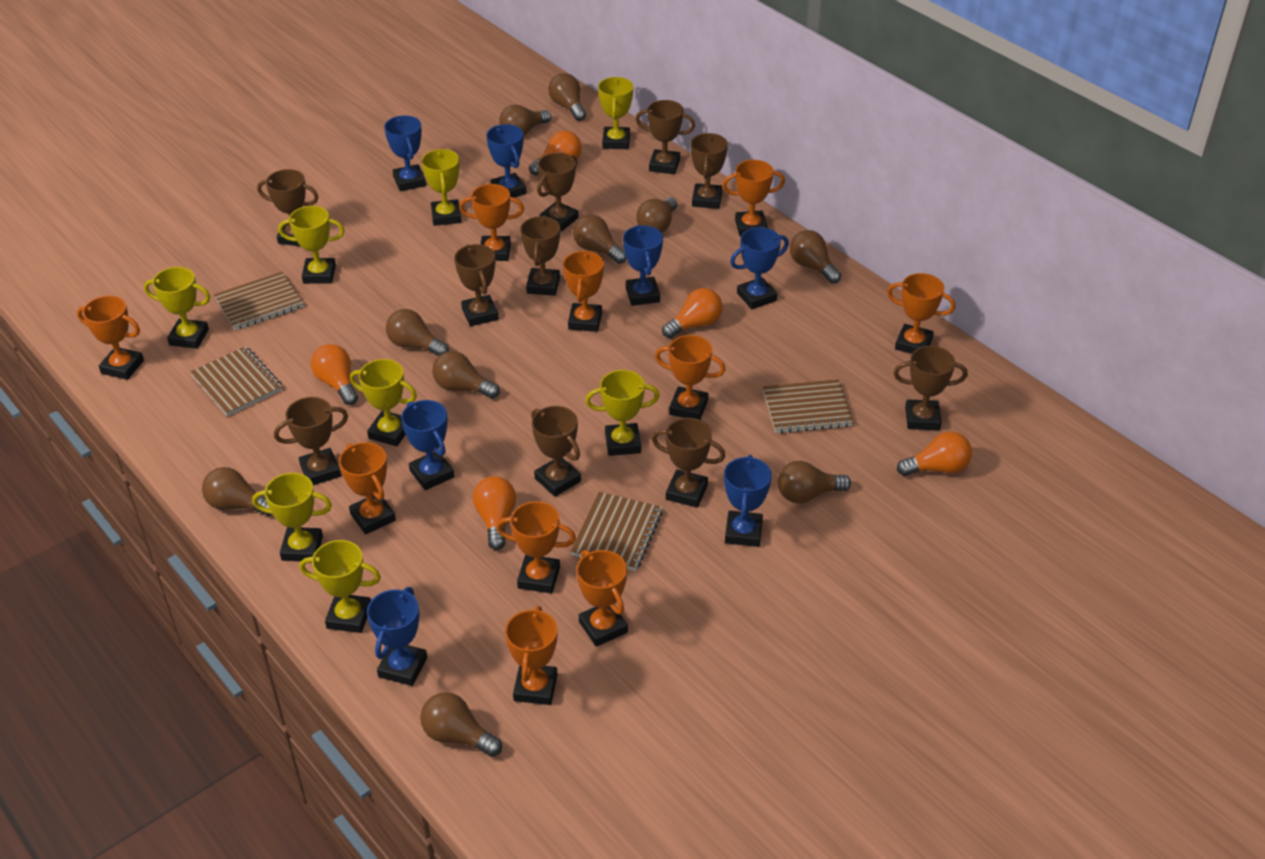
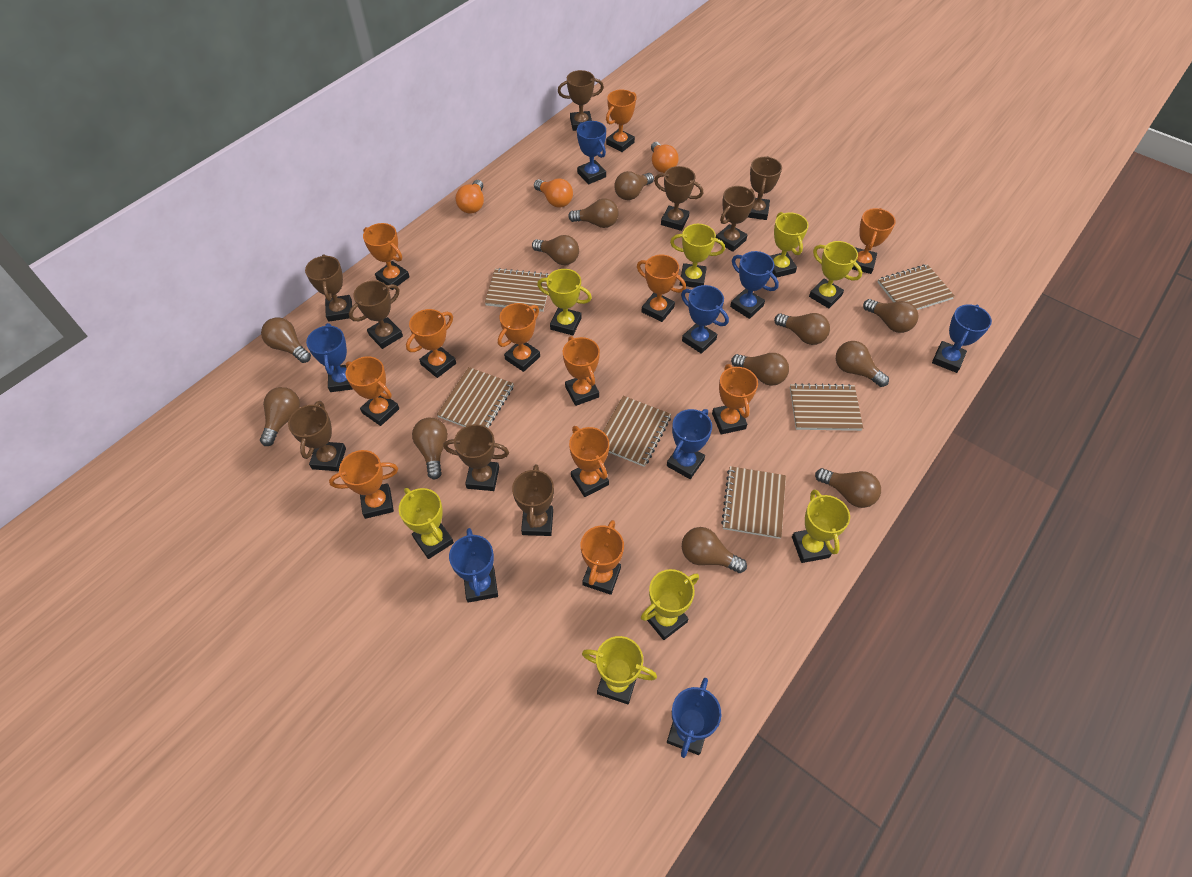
blue trophy: [367,587,427,686] [384,115,426,191] [401,400,454,490] [486,124,527,198] [623,225,663,306] [724,455,772,547] [730,227,789,309] = 7 -> [306,323,353,392] [449,528,498,603] [577,121,606,184] [667,409,712,479] [667,678,721,758] [681,285,729,354] [730,251,779,319] [932,304,992,373] = 8
brown light bulb: [202,467,273,516] [386,309,449,357] [420,692,502,757] [432,351,500,399] [499,104,551,136] [548,73,586,121] [573,215,627,264] [636,197,677,233] [778,461,851,503] [790,230,841,284] = 10 -> [260,387,300,446] [261,317,311,363] [412,418,448,479] [532,235,579,265] [568,198,619,228] [614,171,654,200] [682,527,747,573] [731,353,789,386] [774,313,830,345] [815,468,881,508] [836,341,889,387] [863,299,919,333] = 12
brown notebook: [190,346,282,416] [214,271,304,330] [570,492,663,571] [763,379,853,433] = 4 -> [437,367,514,428] [485,268,549,312] [603,396,671,467] [721,466,786,539] [790,383,863,431] [878,264,955,310] = 6
brown trophy: [257,169,318,246] [274,397,348,485] [454,244,499,326] [520,216,560,296] [531,406,581,497] [537,153,579,231] [635,100,695,174] [652,418,725,508] [691,133,728,209] [893,346,968,430] = 10 -> [288,401,346,471] [305,254,352,322] [349,280,403,349] [443,424,509,491] [512,464,554,536] [558,70,604,131] [654,166,703,231] [716,186,755,252] [748,156,782,220] = 9
orange light bulb: [311,344,358,405] [473,476,516,550] [529,131,582,176] [662,288,722,338] [897,432,972,476] = 5 -> [456,180,484,214] [534,178,573,208] [651,142,679,173] = 3
orange trophy: [77,296,144,380] [339,442,396,534] [459,184,524,261] [496,501,576,593] [505,606,558,705] [563,250,604,332] [577,550,628,647] [655,335,726,420] [722,160,785,236] [887,273,955,354] = 10 -> [329,450,398,519] [345,356,399,426] [363,223,410,290] [406,309,456,378] [498,303,540,372] [563,336,600,406] [569,426,609,497] [581,520,624,595] [606,89,637,152] [637,255,686,322] [712,364,758,435] [852,208,896,274] = 12

